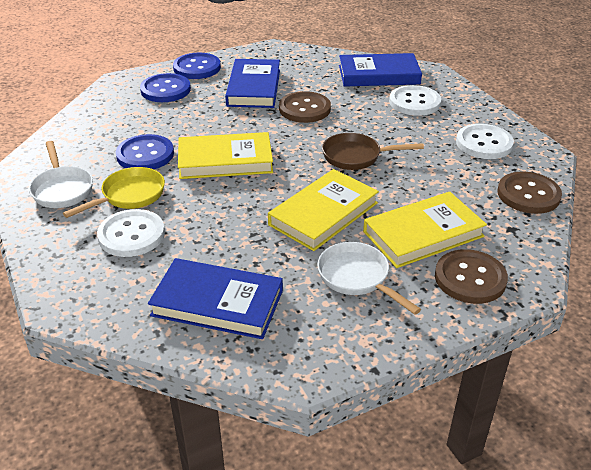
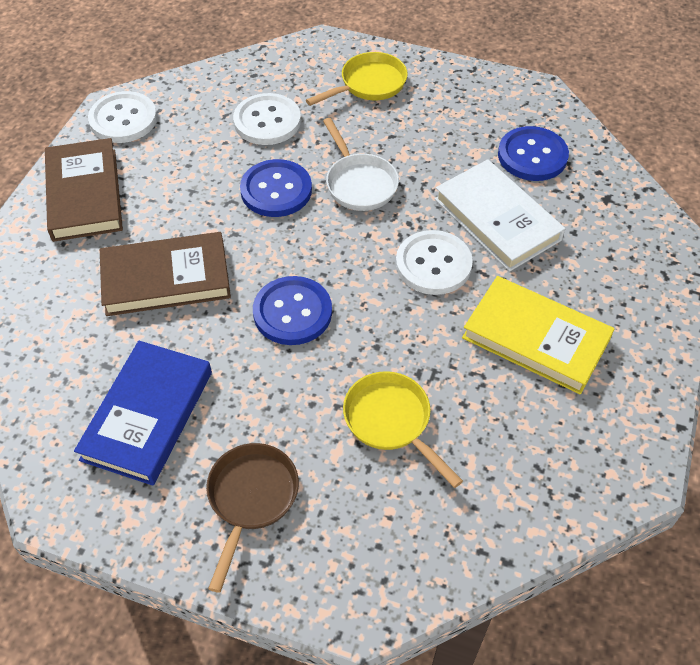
blue book: [148,258,283,339] [225,59,280,108] [339,53,422,87] = 3 -> [74,341,212,486] = 1
brown book: none = 0 -> [45,138,123,242] [100,232,231,316] = 2
brown button: [279,91,331,123] [435,249,508,304] [498,171,562,214] = 3 -> none = 0
white book: none = 0 -> [435,159,565,272] = 1
white pan: [29,141,93,208] [317,242,421,315] = 2 -> [323,118,399,211] = 1
yellow book: [178,132,273,179] [268,169,379,251] [363,192,487,268] = 3 -> [462,276,615,394] = 1
yellow pan: [63,167,165,218] = 1 -> [306,52,408,106] [343,371,463,488] = 2

